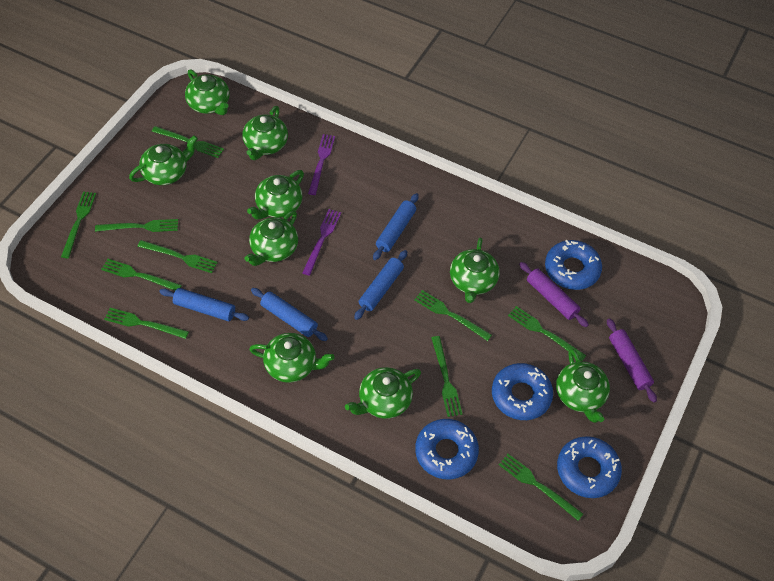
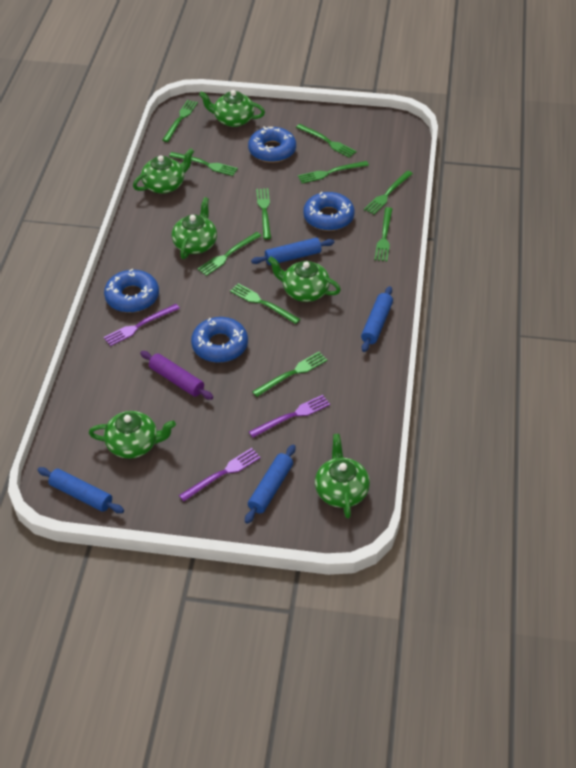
green teapot: [129,135,198,185] [185,69,230,115] [242,106,288,160] [245,210,298,266] [247,170,304,220] [249,333,335,383] [345,367,421,419] [450,238,500,303] [556,348,610,423] = 9 -> [89,411,176,459] [133,148,194,194] [172,197,217,259] [199,90,265,127] [268,257,341,302] [315,434,370,519] = 6
purple fork: [302,209,341,276] [308,134,335,195] = 2 -> [104,304,180,346] [179,448,261,501] [249,395,330,438] = 3
purple rolling pin: [519,262,589,327] [607,318,657,403] = 2 -> [140,351,213,400] = 1

